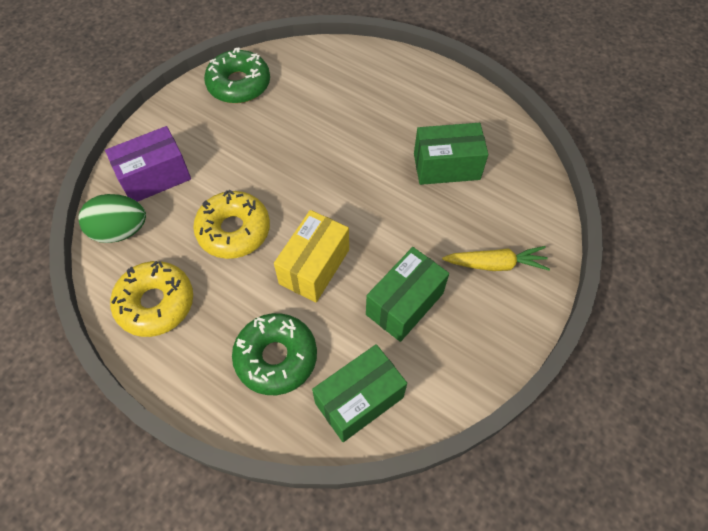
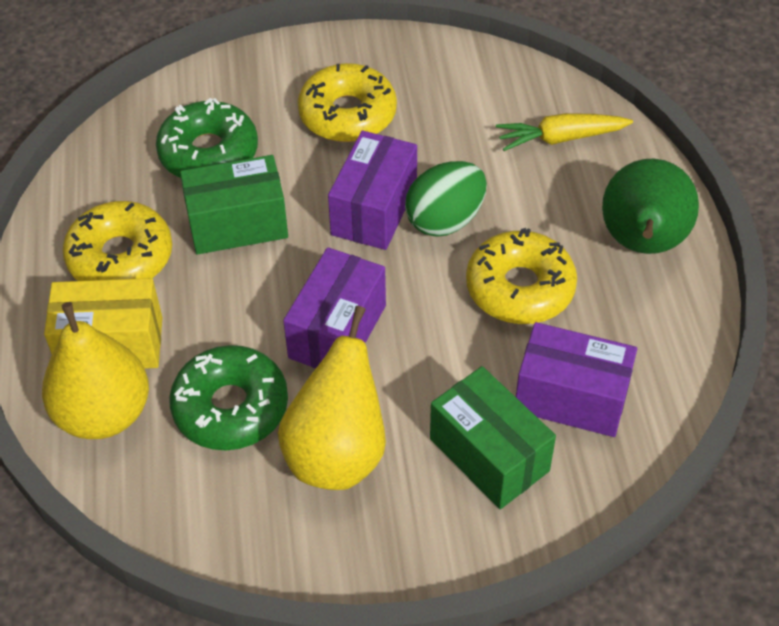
green box: [312,344,407,442] [366,247,449,342] [414,123,488,185] = 3 -> [180,155,288,255] [430,366,556,509] = 2
green pear: none = 0 -> [602,159,699,254] = 1
purple box: [105,126,191,202] = 1 -> [283,247,386,369] [328,131,417,250] [516,322,637,437] = 3
yellow donut: [110,261,193,337] [193,190,270,259] = 2 -> [63,201,172,281] [298,63,397,142] [466,228,577,324] = 3
yellow pear: none = 0 -> [42,302,149,439] [278,306,386,490] = 2

